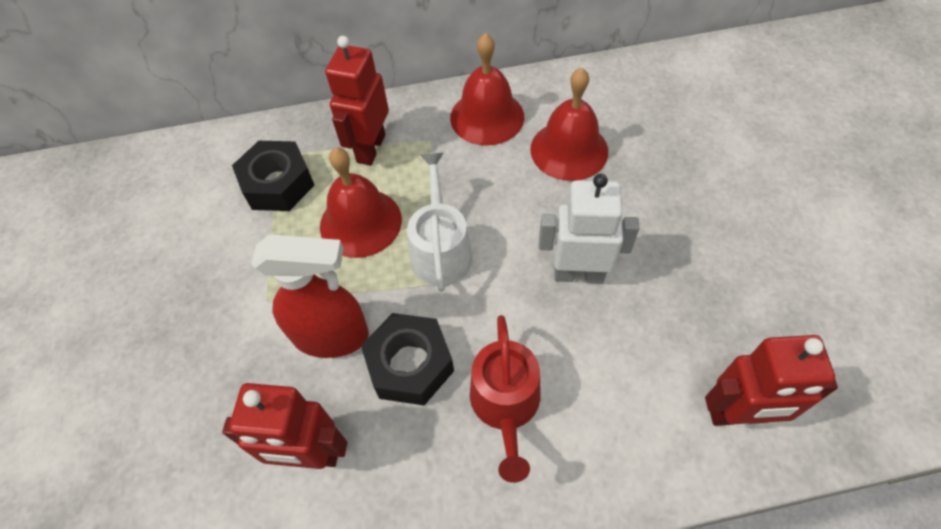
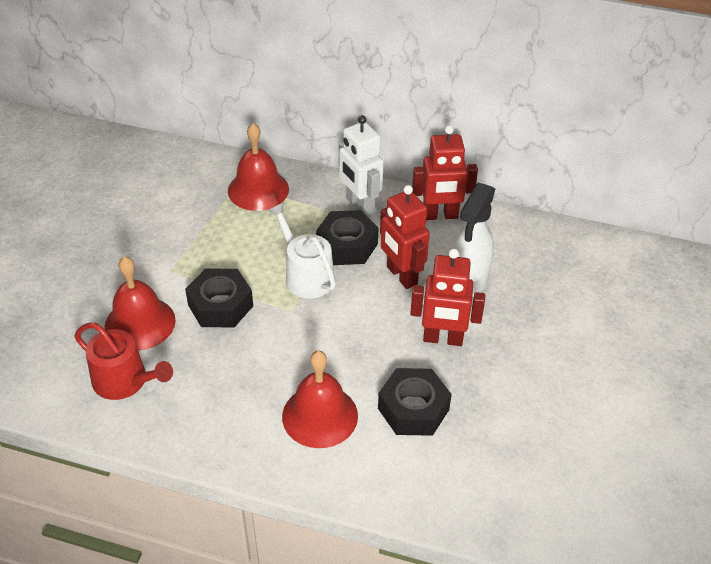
black nut: [232,141,315,211] [361,313,454,405] = 2 -> [185,268,253,328] [316,210,379,265] [378,368,452,436] = 3
red spray bottle: [251,234,369,358] = 1 -> none = 0
white spray bottle: none = 0 -> [453,183,495,298] = 1

